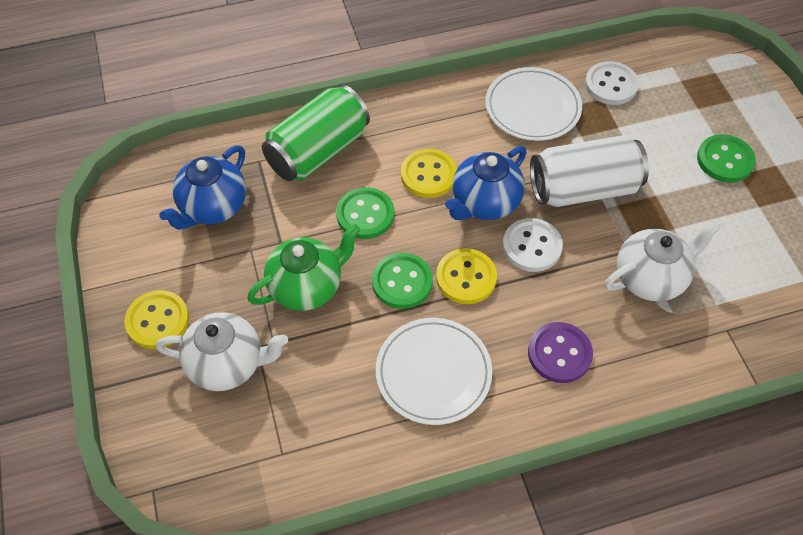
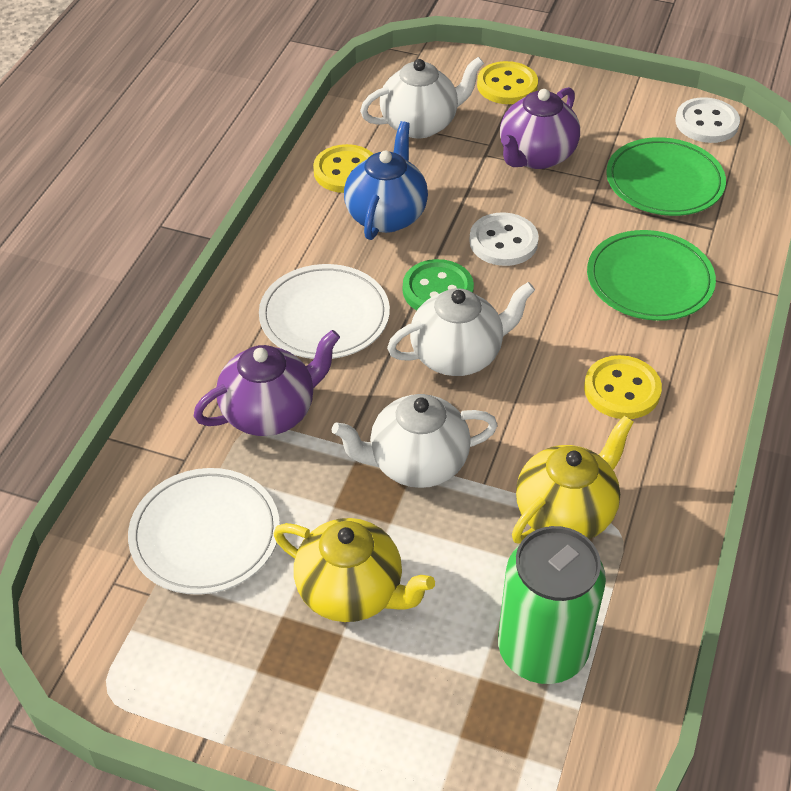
blue teapot: [159,146,246,230] [445,146,526,220] = 2 -> [344,121,428,240] = 1
green button: [336,187,394,239] [372,253,433,309] [697,134,756,182] = 3 -> [403,259,474,310] = 1
green plate: none = 0 -> [587,230,716,321] [606,137,726,216] = 2
green teapot: [247,224,360,311] = 1 -> none = 0
purple button: [528,322,593,383] = 1 -> none = 0
purple teapot: none = 0 -> [194,330,340,436] [500,87,580,169] = 2
white can: [530,135,649,207] = 1 -> none = 0
white teapot: [155,312,288,391] [605,221,721,302] = 2 -> [332,394,498,488] [360,57,484,138] [387,282,535,376] = 3
yellow teapot: none = 0 -> [274,518,435,622] [512,415,634,543] = 2

